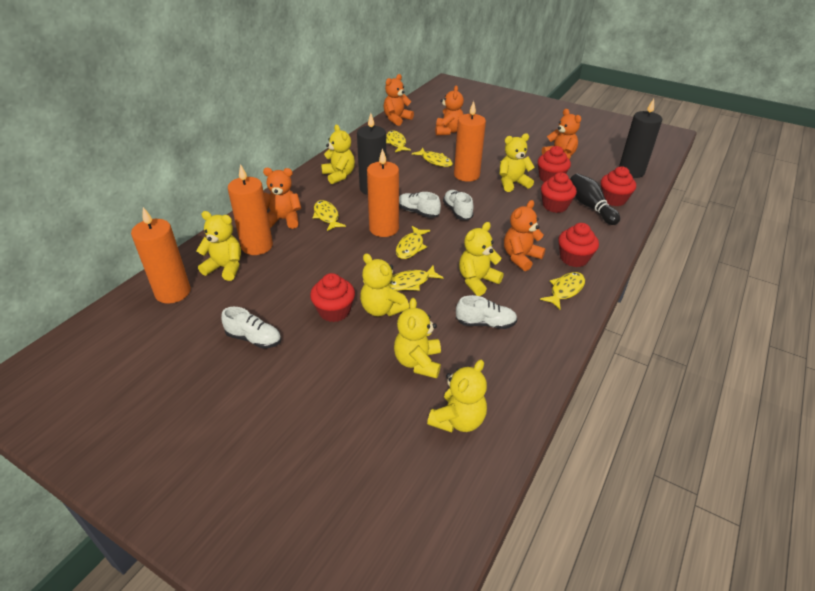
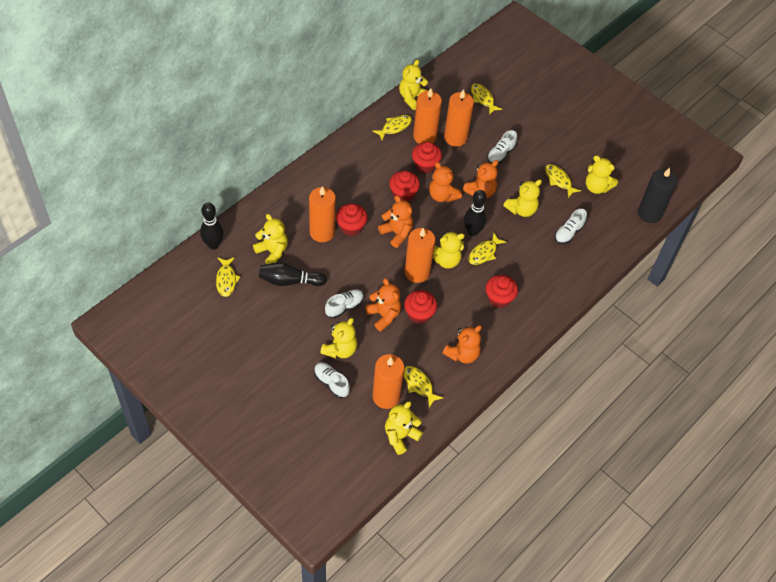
black bowling pin: [570,173,620,225] = 1 -> [200,203,224,249] [259,262,327,286] [464,190,487,236] = 3
black candle: [357,113,386,195] [619,99,662,178] = 2 -> [638,168,677,223] = 1
orange candle: [131,207,191,304] [228,164,273,255] [367,148,399,237] [454,101,486,182] = 4 -> [309,186,336,242] [372,354,404,409] [404,228,435,283] [413,88,442,144] [444,89,474,147] = 5

